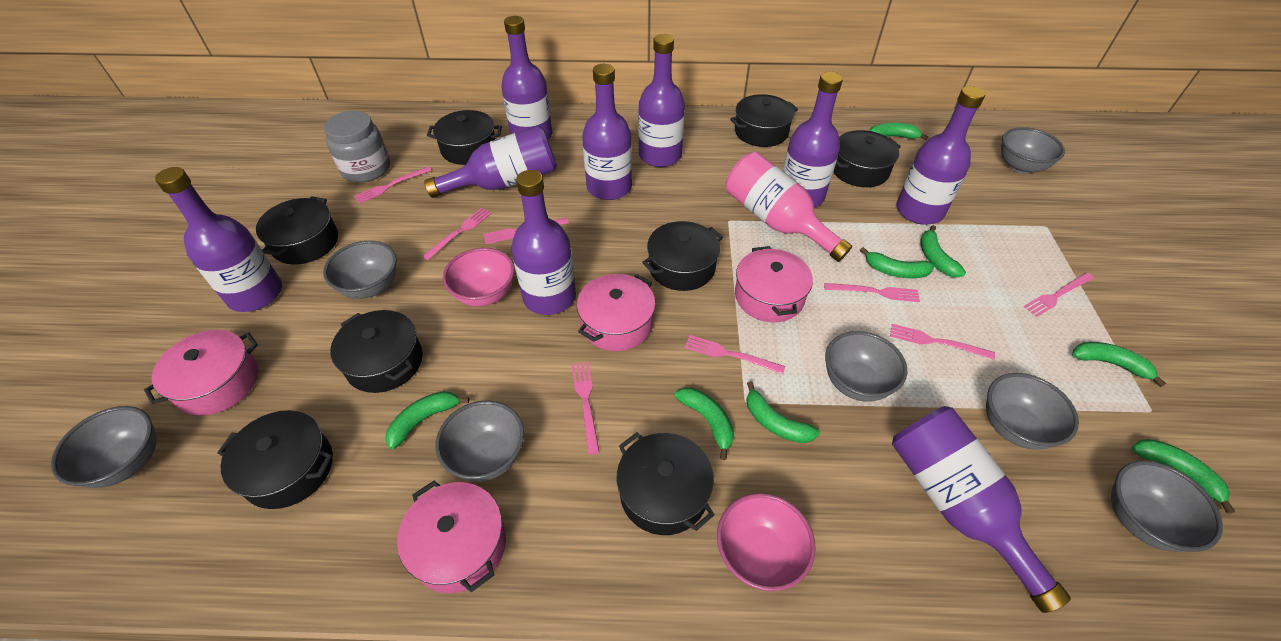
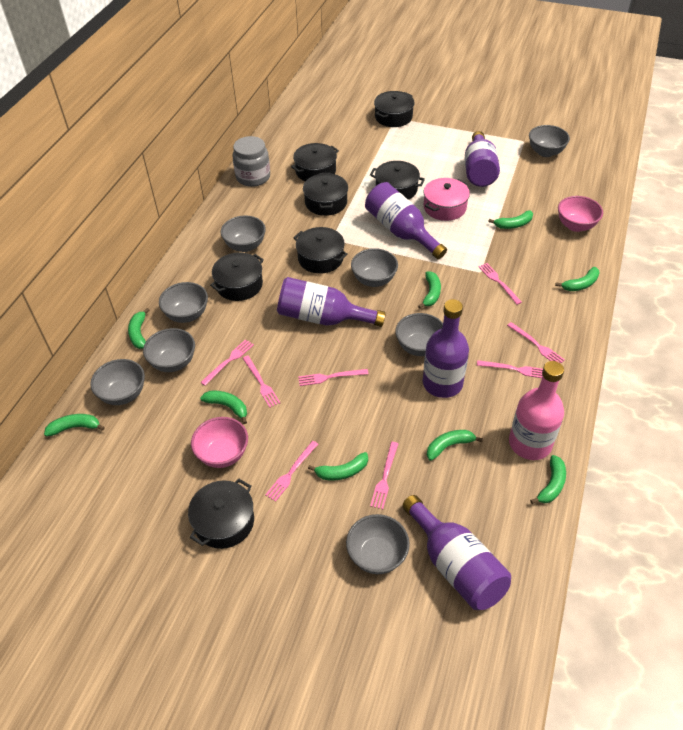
black pot: [217,410,333,509] [256,196,338,265] [330,310,423,393] [427,110,502,165] [617,432,714,535] [642,221,723,291] [730,94,798,147] [834,130,901,187] = 8 -> [188,479,254,549] [210,253,264,301] [291,143,339,181] [293,227,348,274] [303,173,348,216] [370,161,425,200] [374,91,415,127] = 7
green banana: [385,391,469,449] [675,388,734,460] [746,381,820,443] [860,247,934,278] [869,122,929,140] [920,225,966,277] [1072,342,1166,387] [1131,439,1235,514] = 8 -> [44,414,105,437] [128,308,149,349] [200,391,247,424] [308,452,368,480] [418,272,441,309] [427,430,483,461] [488,211,533,229] [530,455,566,504] [555,267,600,291] = 9
grey bowl: [51,406,156,488] [323,241,397,299] [436,401,524,482] [825,331,908,402] [986,373,1079,450] [1001,127,1065,174] [1111,461,1223,552] = 7 -> [90,359,145,405] [143,328,195,372] [159,282,208,323] [221,215,266,252] [346,514,410,574] [351,248,398,287] [395,313,443,356] [529,125,570,157] = 8
pink pot: [144,330,258,416] [397,480,506,593] [577,274,656,351] [735,246,813,322] = 4 -> [424,178,470,221] = 1
purple bottle: [155,167,282,312] [424,125,557,198] [501,16,552,140] [512,170,576,315] [582,64,632,200] [638,34,685,167] [783,72,843,207] [892,406,1071,613] [897,86,985,225] = 9 -> [277,277,386,327] [365,182,447,260] [403,495,511,610] [423,299,469,398] [465,131,500,187] = 5

